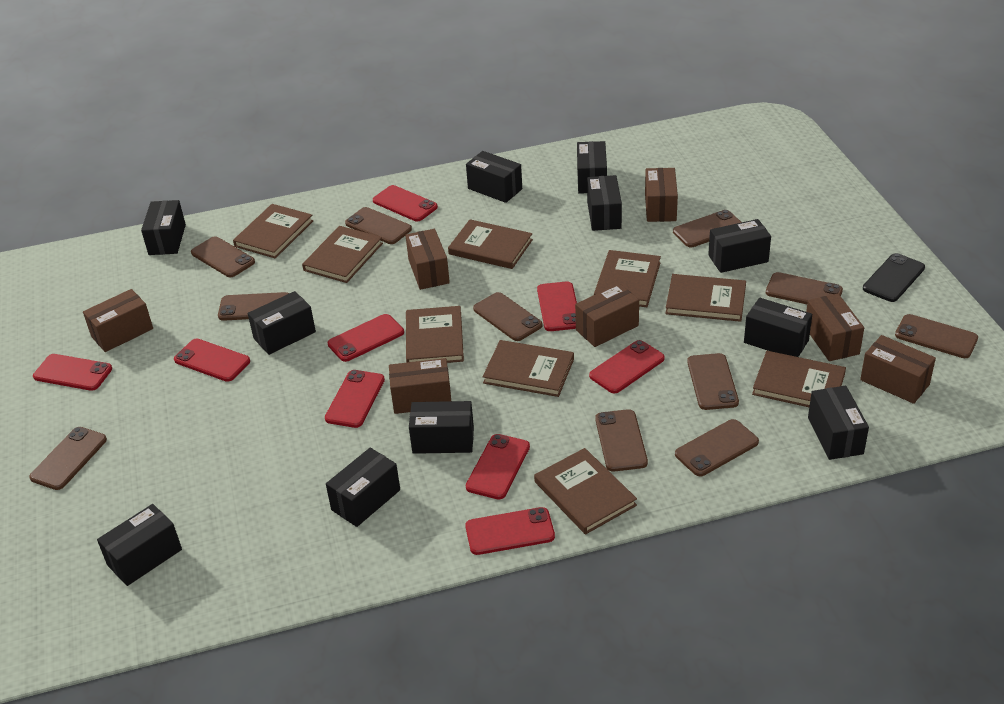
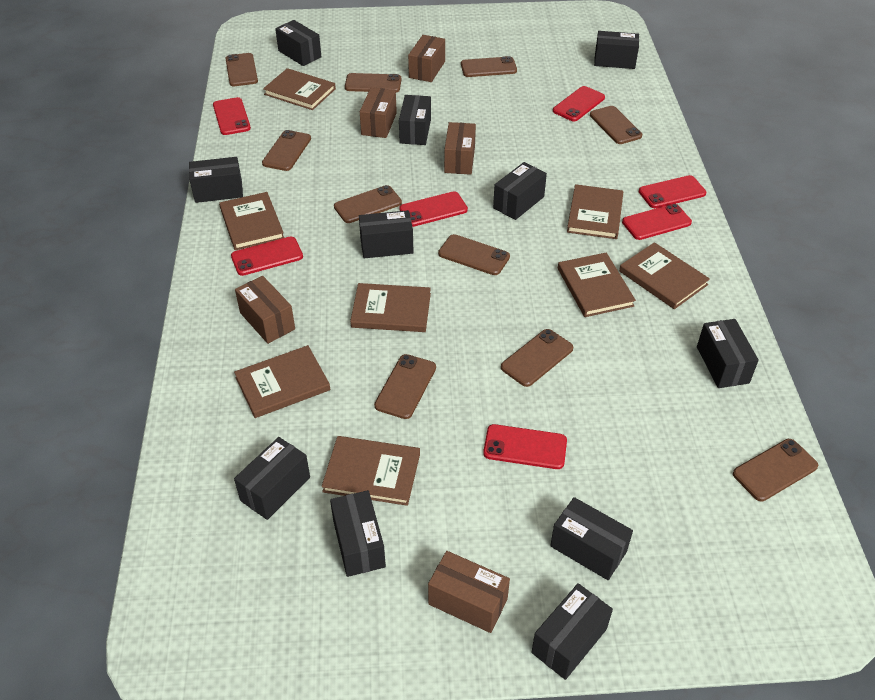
black phone: [863,253,925,302] = 1 -> none = 0
brown book: [233,204,313,259] [302,226,383,283] [406,306,464,363] [448,219,533,269] [482,340,574,397] [534,448,637,534] [594,250,661,307] [665,274,746,322] [752,351,846,407] = 9 -> [219,192,284,250] [234,345,330,418] [263,68,336,110] [322,436,420,506] [350,283,431,332] [558,253,636,317] [567,184,623,239] [619,242,710,309] = 8
brown box: [83,289,153,352] [389,358,451,414] [405,229,450,290] [575,283,639,347] [645,168,678,222] [806,293,864,361] [860,335,936,404] = 7 -> [235,276,295,344] [360,87,397,138] [408,35,445,82] [428,551,510,633] [444,122,476,175] = 5
brown phone: [29,427,107,490] [191,236,255,277] [218,292,289,321] [345,207,412,244] [473,292,543,341] [595,409,648,472] [673,210,742,247] [675,419,759,476] [687,353,739,410] [766,272,843,304] [895,314,978,358] = 11 -> [226,53,258,86] [262,130,311,171] [334,185,402,223] [345,73,401,93] [374,354,436,419] [438,234,510,275] [461,56,517,77] [501,329,573,387] [590,106,642,144] [733,439,818,501] = 10
red phone: [33,354,112,391] [174,339,250,382] [325,370,385,428] [328,314,404,362] [373,185,438,221] [465,507,555,555] [466,434,530,499] [537,281,577,331] [589,340,665,393] = 9 -> [213,97,251,135] [231,237,303,276] [399,191,468,227] [483,424,567,469] [553,86,605,121] [622,204,692,240] [639,175,706,208] = 7

